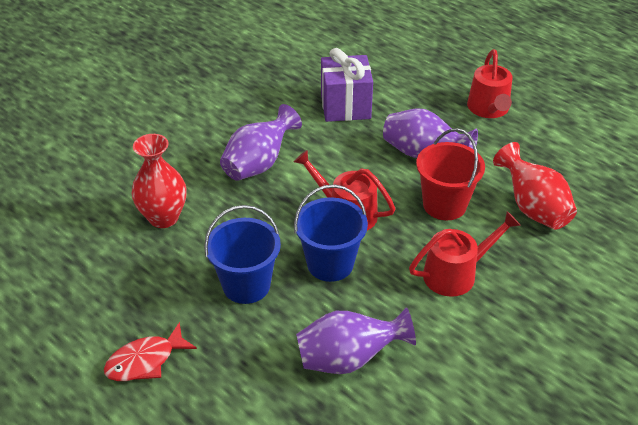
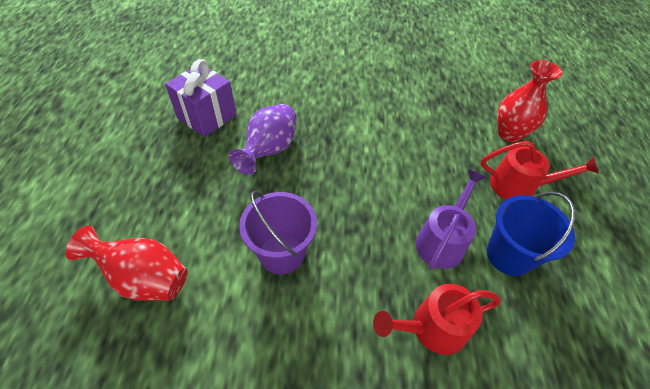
blue bucket: [204,205,281,304] [294,184,368,282] = 2 -> [487,192,575,276] = 1
purple bucket: none = 0 -> [239,191,317,274] = 1
purple vase: [220,104,302,181] [296,307,416,374] [383,108,478,158] = 3 -> [229,104,297,175] = 1
purple watering can: none = 0 -> [416,169,486,270] = 1
red bucket: [416,128,485,220] = 1 -> none = 0
red fish: [104,322,197,381] = 1 -> none = 0
red watering can: [294,150,395,231] [409,211,521,297] [467,49,513,118] = 3 -> [373,284,501,355] [481,141,599,200] = 2

